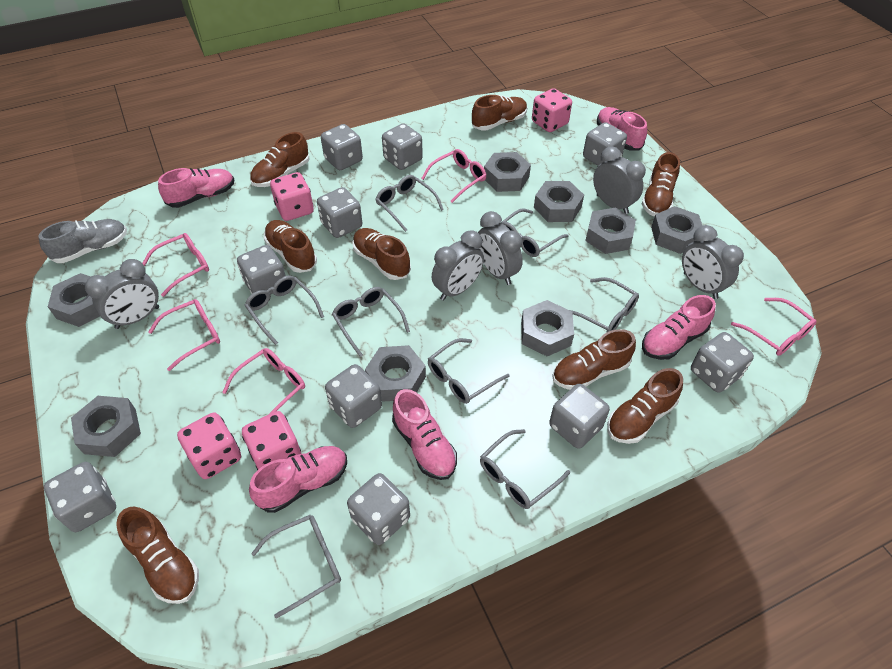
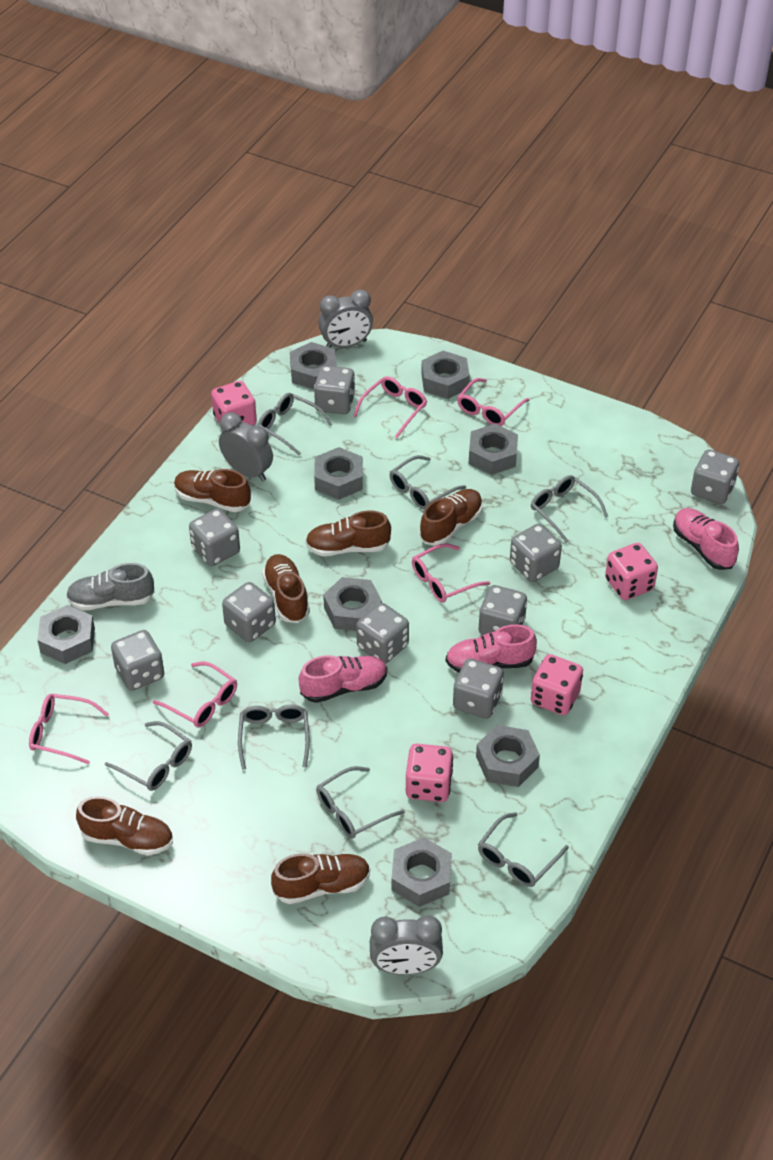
brown shoe: [116,507,199,604] [250,132,310,187] [264,220,317,273] [353,228,411,280] [472,95,527,131] [552,329,636,390] [607,368,683,444] [642,152,680,216] = 8 -> [76,796,173,855] [174,469,251,512] [262,554,310,623] [271,853,370,904] [305,511,391,556] [419,489,483,546] = 6
grey clock: [85,259,159,329] [432,230,484,301] [478,211,523,285] [593,146,646,214] [682,225,744,299] = 5 -> [219,413,273,481] [318,289,373,348] [370,915,443,975] = 3
grey dice: [44,462,116,532] [237,245,286,294] [317,187,362,238] [321,124,363,170] [325,364,382,428] [347,473,410,545] [382,123,423,170] [549,384,610,449] [583,122,627,166] [691,332,754,393] = 10 -> [111,630,164,691] [189,508,240,566] [222,582,276,642] [314,365,355,414] [356,603,409,664] [453,658,504,719] [479,585,527,635] [510,524,562,582] [691,449,739,504] = 9
grey glasses: [245,275,324,345] [251,515,341,619] [332,287,410,357] [375,175,444,232] [428,338,510,404] [480,429,570,509] [501,208,569,257] [570,277,639,332] = 8 -> [105,721,192,791] [238,704,310,770] [258,393,332,455] [316,766,405,839] [390,455,466,510] [478,812,569,887] [531,475,608,543] = 7
pink shoe: [158,168,234,208] [249,446,347,513] [392,389,457,480] [597,107,647,151] [642,295,716,360] = 5 -> [299,655,387,703] [446,624,537,672] [673,508,739,570] = 3

